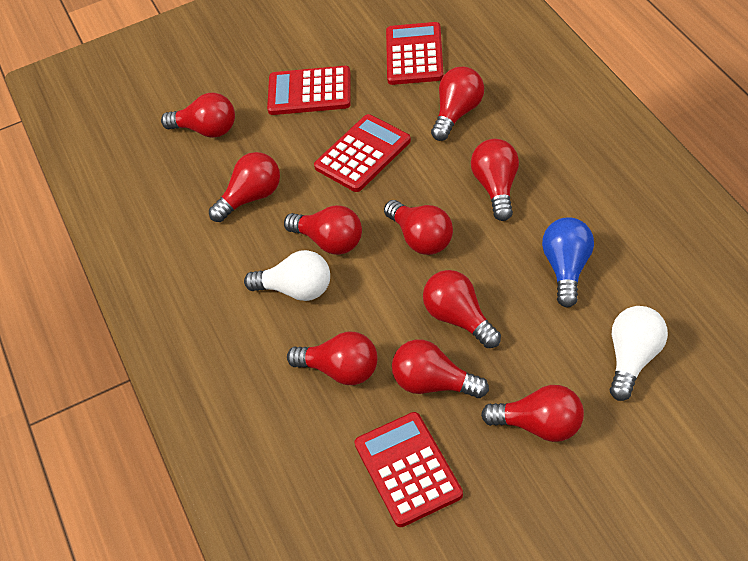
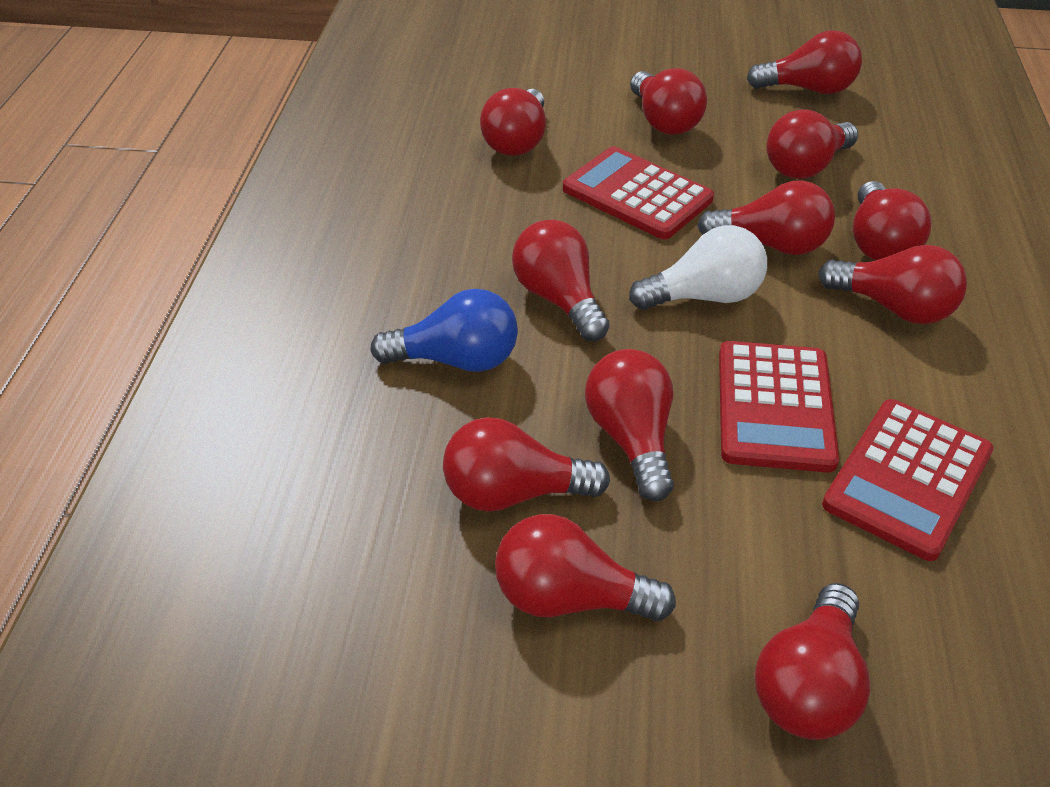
red calculator: [267,66,351,115] [314,114,411,192] [354,412,463,527] [386,22,444,85] = 4 -> [563,146,714,239] [719,341,839,473] [822,399,994,561] = 3
red light bulb: [161,93,235,138] [209,152,280,222] [284,205,362,255] [287,331,377,385] [384,200,453,255] [392,340,489,398] [423,270,501,348] [431,67,484,141] [471,139,519,221] [481,385,584,442] = 10 -> [443,417,610,512] [480,88,546,156] [495,514,676,621] [512,220,610,341] [585,349,674,501] [630,68,707,135] [697,180,835,255] [747,30,862,94] [755,583,870,740] [767,109,858,179] [819,245,967,324] [853,181,932,260] = 12
white light bulb: [244,250,330,301] [610,306,668,401] = 2 -> [629,225,767,310] = 1

